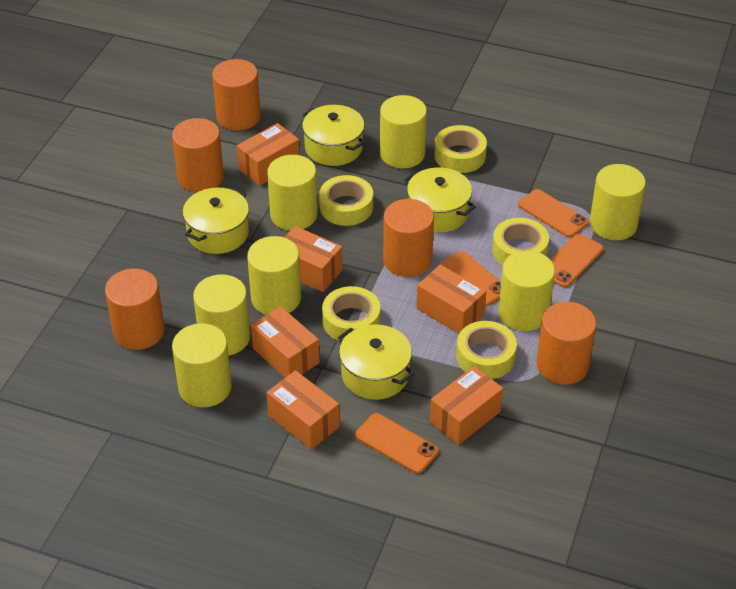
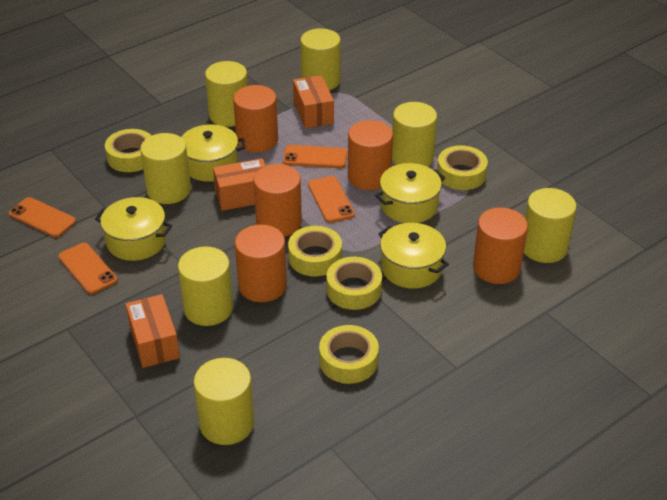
orange box: [237,123,300,186] [251,306,320,378] [267,370,340,450] [284,226,343,292] [416,265,486,334] [430,366,503,445] = 6 -> [126,294,180,368] [213,158,266,211] [293,75,334,128] = 3

